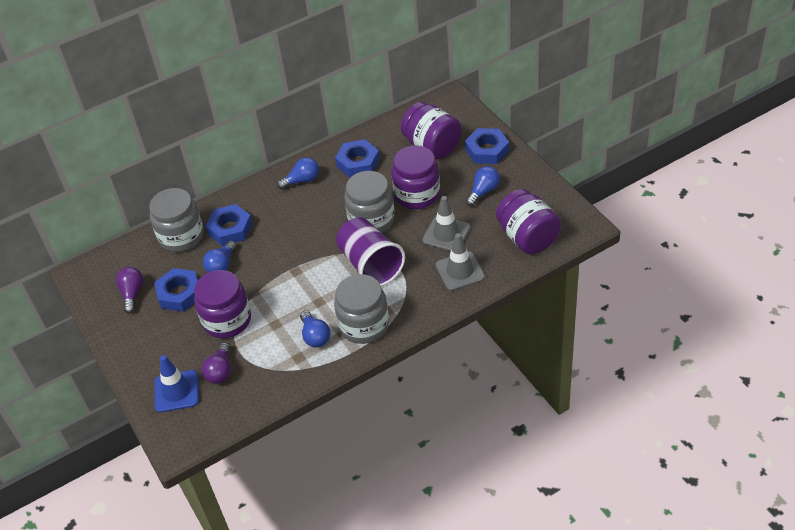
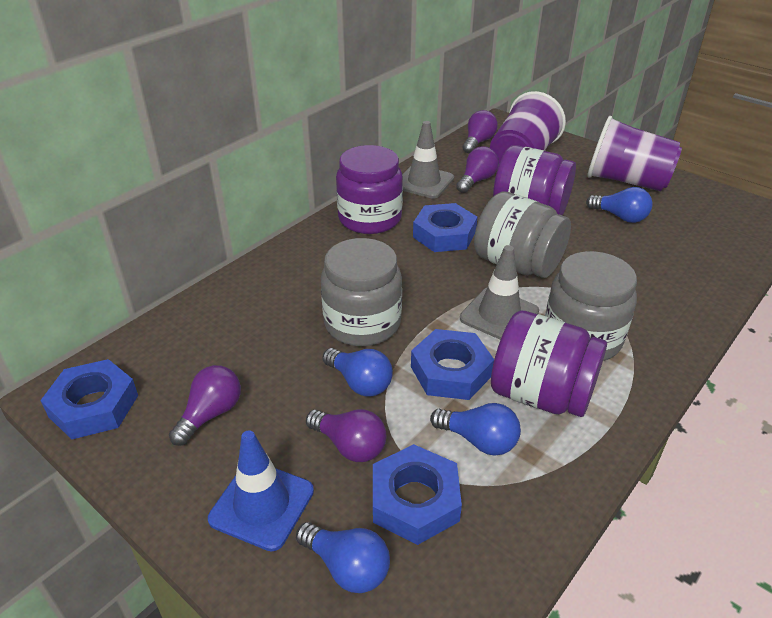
purple cup: [336,217,405,286] = 1 -> [490,91,566,164] [587,116,682,191] = 2
purple jar: [194,270,251,338] [391,146,440,209] [401,102,462,159] [496,189,561,254] = 4 -> [336,145,403,234] [491,311,607,417] [493,145,576,215] = 3
purple light bulb: [116,267,144,314] [202,342,231,384] = 2 -> [169,365,241,446] [306,409,386,462] [456,147,499,193] [462,110,498,153] = 4

